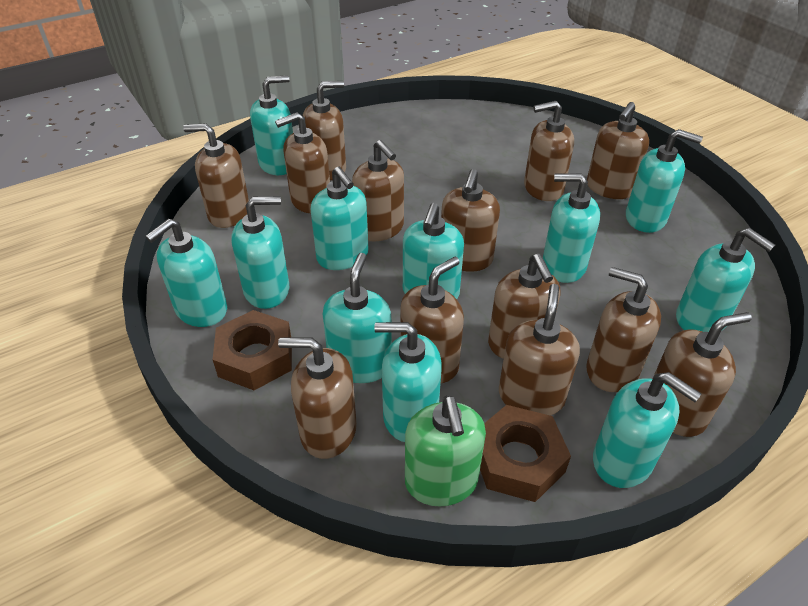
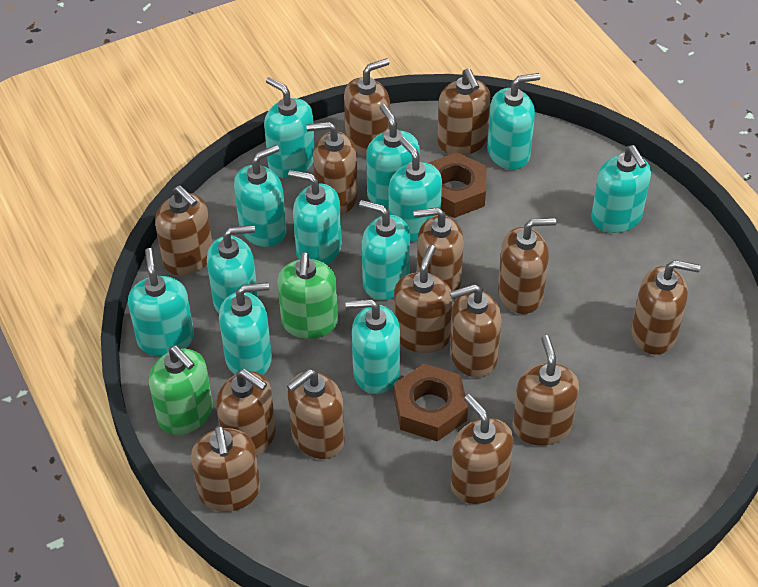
brown soap dispenser: [183,123,249,228] [275,112,330,213] [278,338,357,459] [303,81,346,181] [352,140,404,241] [400,256,464,383] [441,169,500,272] [488,254,560,359] [499,284,580,416] [524,101,574,201] [586,267,661,392] [587,102,649,199] [653,312,752,437] = 13 -> [155,186,213,276] [191,425,260,512] [216,369,276,456] [287,369,345,459] [306,122,358,215] [344,58,390,157] [394,245,453,353] [413,207,464,291] [437,68,490,155] [450,284,501,378] [451,394,513,504] [498,218,557,314] [513,335,579,446] [631,260,700,355] = 14
green soap dispenser: [405,395,486,507] = 1 -> [149,346,213,435] [277,252,338,339] = 2
turquoise soap dispenser: [145,219,227,327] [231,196,289,309] [250,75,293,175] [311,167,369,270] [323,253,392,383] [374,322,442,442] [403,203,464,299] [543,173,600,283] [593,372,702,488] [626,129,703,233] [676,228,775,332] = 11 -> [128,248,194,356] [207,225,258,314] [219,282,272,375] [234,145,286,247] [264,77,315,178] [288,170,342,265] [346,299,400,394] [359,200,410,300] [366,104,419,208] [389,137,442,242] [487,73,540,170] [591,145,651,233] = 12

